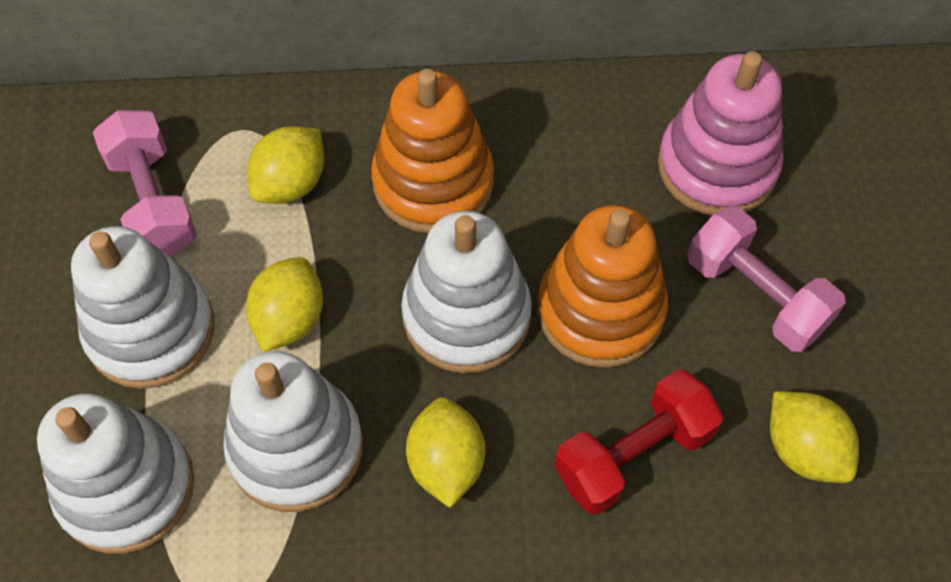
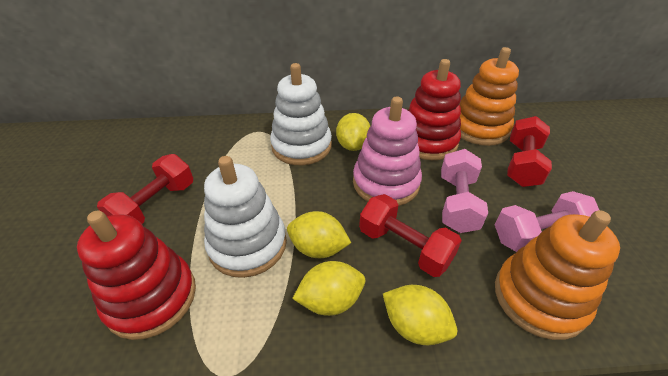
red dumbbell: [554,369,723,515] = 1 -> [97,154,193,224] [359,194,462,277] [507,116,552,187] = 3
red stacking toy: none = 0 -> [77,210,196,340] [408,59,461,160] = 2
white stacking toy: [37,394,194,554] [71,226,215,389] [223,351,363,512] [401,211,532,373] = 4 -> [204,156,287,278] [270,63,332,165] = 2

